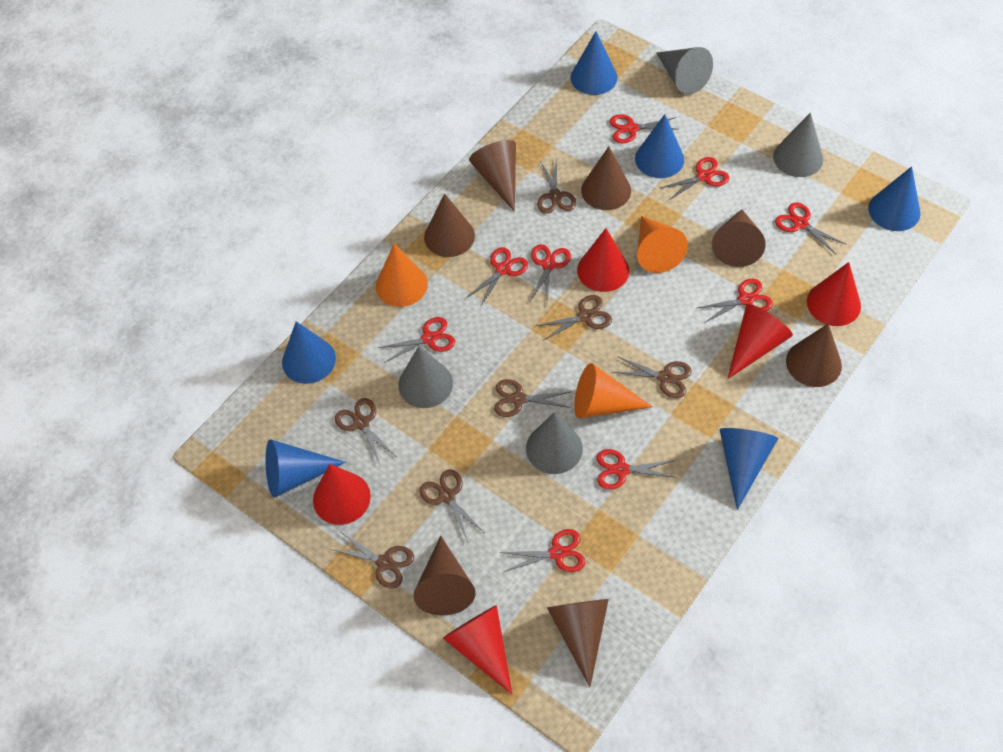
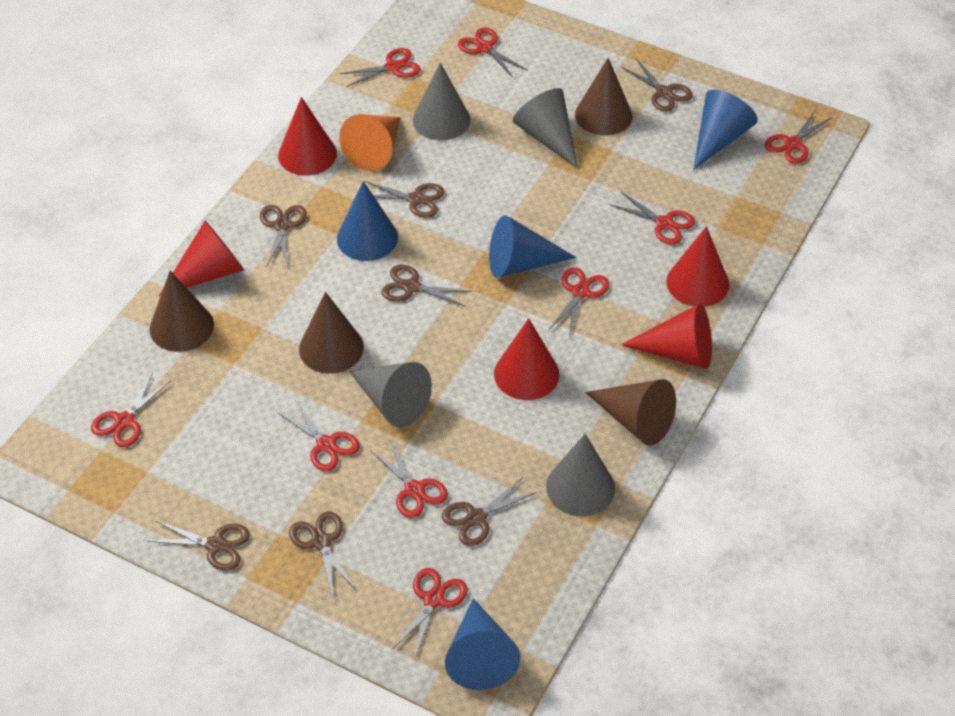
blue cone: [265,439,346,497] [282,321,336,384] [571,31,617,95] [635,114,684,178] [720,428,778,510] [868,166,920,231] = 6 -> [337,181,398,261] [445,598,520,690] [489,215,576,278] [693,90,758,170] = 4
brown cone: [413,536,476,616] [424,193,475,257] [469,140,516,212] [547,599,609,687] [581,146,631,210] [712,209,766,267] [786,324,842,387] = 7 -> [150,271,214,352] [299,292,364,374] [575,58,632,135] [585,379,676,446] = 4
orange cone: [376,244,428,307] [574,363,653,418] [637,216,688,273] = 3 -> [339,114,401,171] = 1

